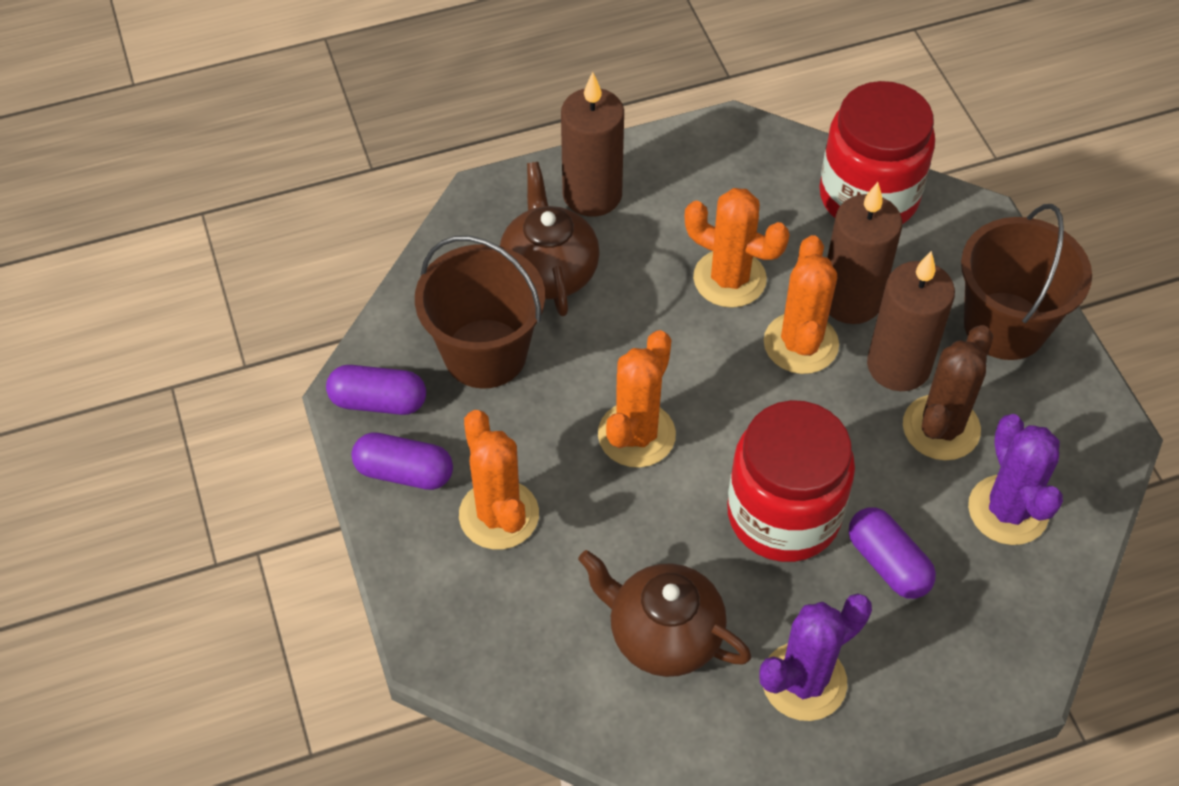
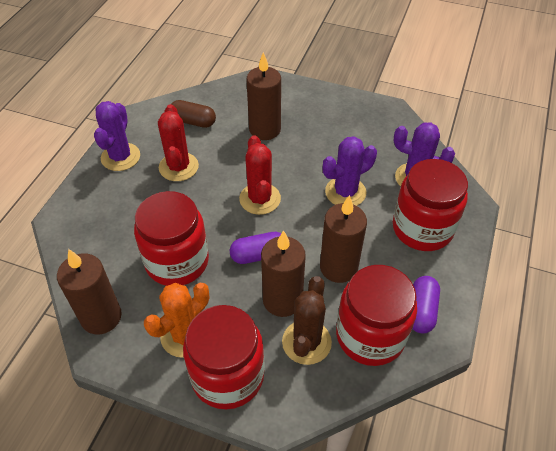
brown bucket: [415,236,545,389] [961,204,1092,360] = 2 -> none = 0
brown candle: [561,72,624,217] [827,182,902,324] [867,251,955,391] = 3 -> [57,249,122,334] [246,52,281,140] [261,230,306,317] [320,195,367,283] = 4
brown capsule: none = 0 -> [171,100,216,128] = 1
brown teapot: [500,162,600,316] [578,550,752,677] = 2 -> none = 0
orange cactus: [459,410,539,550] [598,330,676,468] [685,188,790,308] [764,235,839,374] = 4 -> [144,283,209,358] = 1
purple cactus: [759,593,872,721] [968,414,1063,545] = 2 -> [94,101,140,171] [323,136,377,206] [394,122,455,186] = 3
purple capsule: [326,365,426,415] [351,432,453,490] [849,508,936,599] = 3 -> [230,232,281,264] [413,276,440,333] = 2
red cactus: none = 0 -> [158,104,199,181] [239,135,281,215] = 2
red jar: [727,400,855,562] [819,81,935,224] = 2 -> [134,191,209,286] [183,305,265,410] [336,265,417,366] [393,159,468,251] = 4

